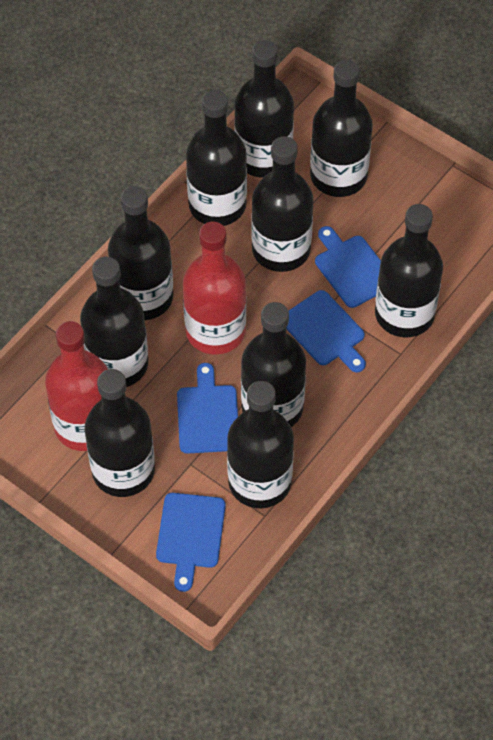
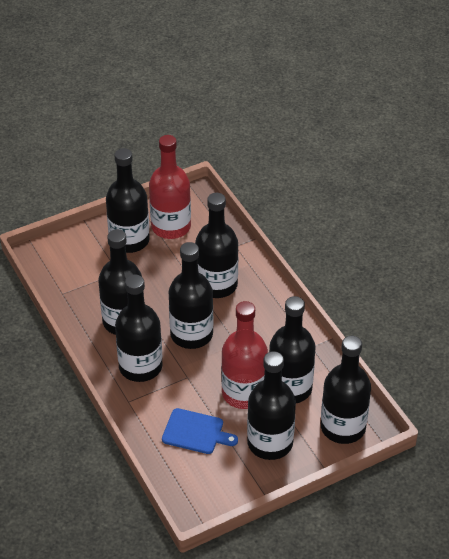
black bottle: [80,257,148,387] [85,369,155,497] [108,186,173,320] [186,90,247,226] [227,381,294,508] [234,40,294,178] [241,302,306,427] [251,136,313,272] [310,60,373,197] [375,204,443,337] = 10 -> [98,229,142,335] [106,148,150,253] [115,275,163,382] [169,242,213,349] [195,193,238,298] [247,351,296,460] [269,296,316,403] [321,336,371,444] = 8
blue cutting board: [156,493,226,592] [177,363,238,454] [286,290,366,372] [315,226,381,308] = 4 -> [162,408,238,454] = 1

